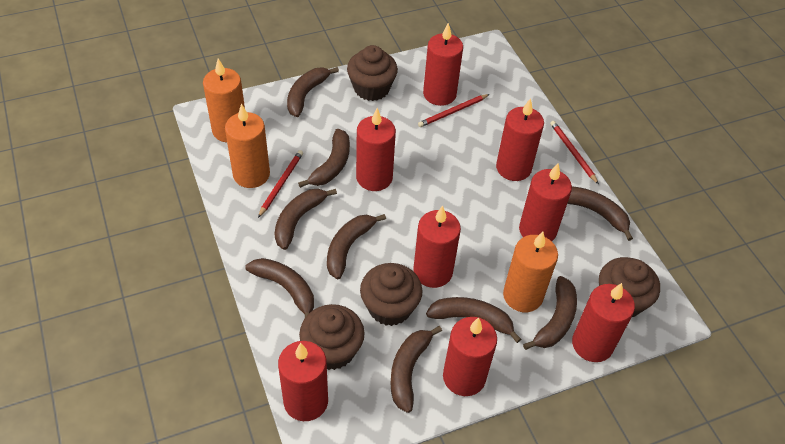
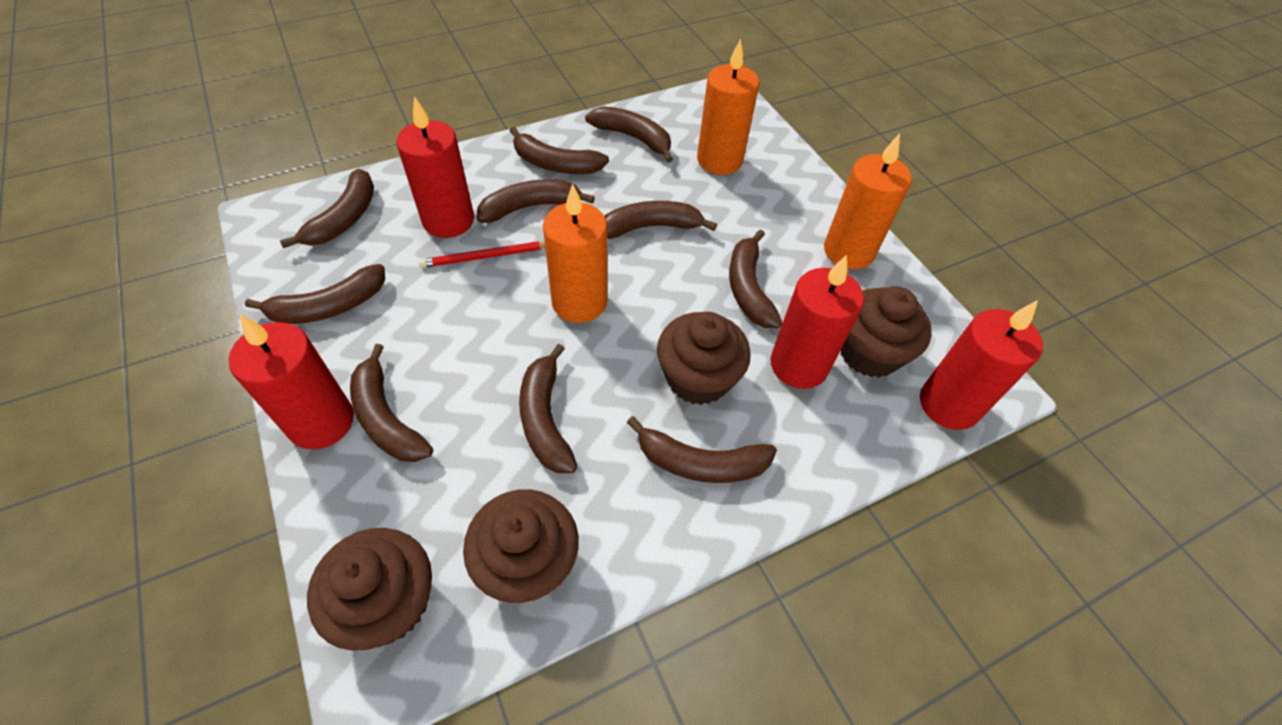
brown banana: [245,258,314,318] [274,189,337,250] [287,67,339,117] [298,129,350,188] [327,214,386,279] [391,326,442,413] [426,297,521,343] [523,276,577,350] [567,186,633,241] = 9 -> [245,264,385,324] [280,169,374,248] [350,344,433,462] [477,179,595,223] [509,127,609,174] [519,344,578,473] [585,106,673,163] [604,201,717,239] [627,416,777,483] [729,230,782,328] = 10
red candle: [278,341,328,421] [356,108,396,191] [413,205,461,288] [423,23,463,106] [443,317,497,396] [496,98,544,181] [519,163,572,241] [572,283,635,362] = 8 -> [229,314,354,450] [396,96,474,238] [770,255,864,389] [920,300,1043,430] = 4
red pencil: [258,150,303,218] [418,94,489,127] [550,121,599,184] = 3 -> [419,241,545,268] = 1

